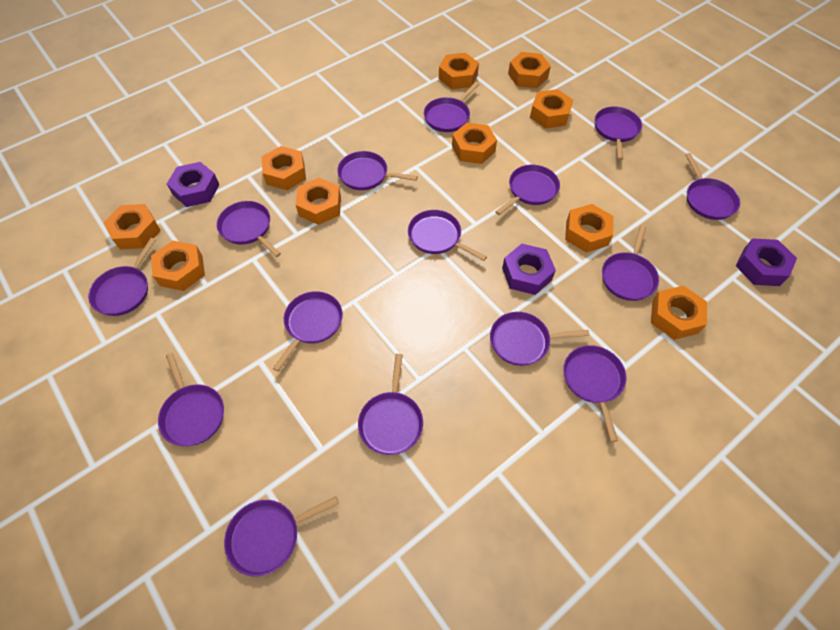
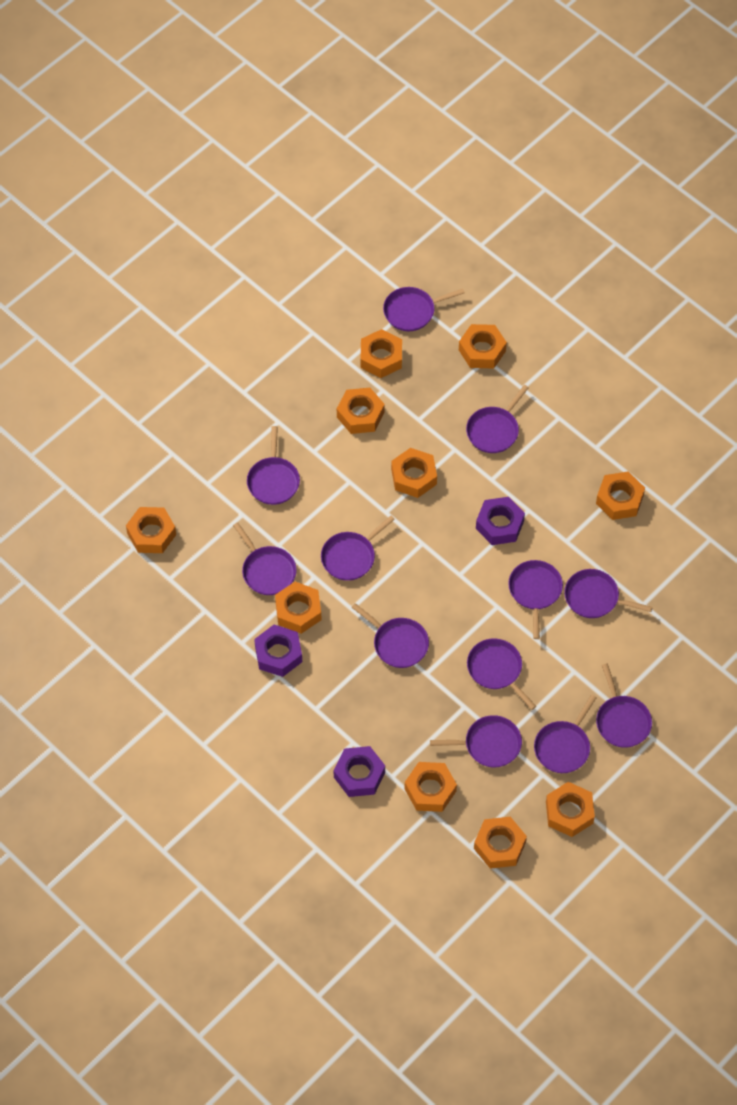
purple pan: [88,238,156,316] [158,353,224,446] [217,201,281,257] [224,496,339,576] [273,291,343,372] [337,151,418,190] [358,354,423,455] [408,210,487,261] [424,82,479,132] [490,312,590,366] [495,165,560,215] [563,345,626,442] [595,106,642,160] [602,225,659,301] [685,153,740,220] = 15 -> [233,522,297,595] [247,426,300,505] [321,516,395,581] [351,603,429,668] [383,287,465,331] [430,715,522,768] [466,385,529,453] [467,638,536,710] [508,560,563,639] [534,695,597,773] [564,569,652,618] [596,664,652,748] = 12

